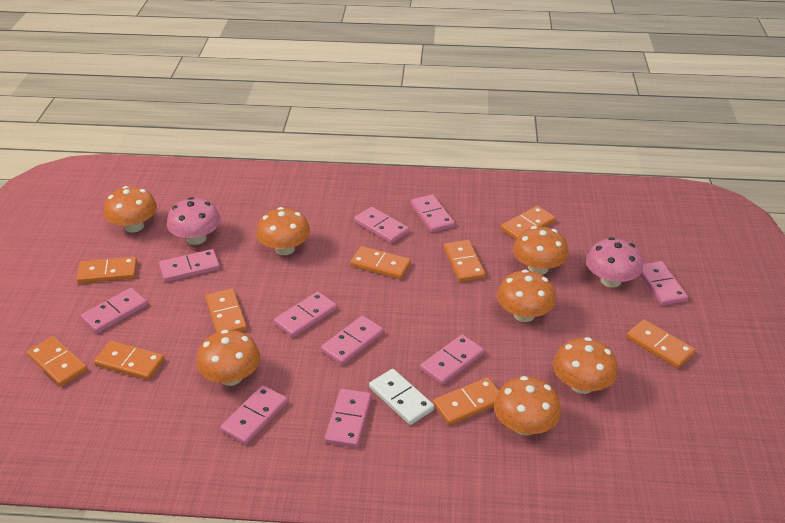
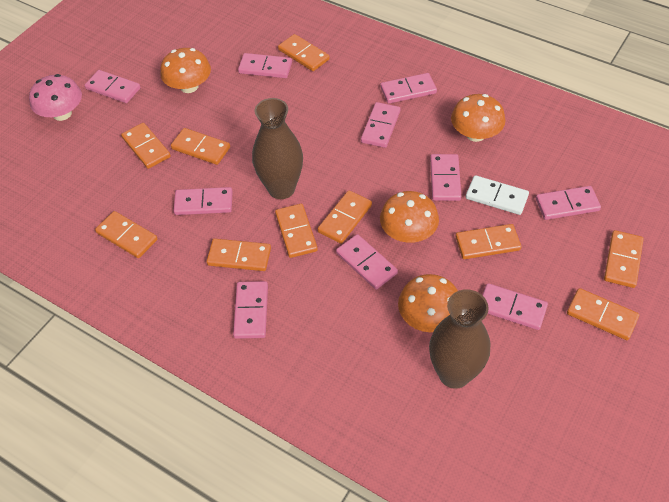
brown vase: none = 0 -> [252,98,303,199] [429,289,490,389] = 2
orange domino: [27,336,87,386] [76,257,137,283] [94,341,164,380] [205,289,247,333] [350,246,411,279] [433,377,499,425] [444,240,486,282] [501,206,556,240] [626,319,696,368] = 9 -> [95,211,157,258] [121,123,171,169] [171,128,230,165] [207,239,271,271] [275,204,318,258] [278,34,330,71] [318,190,372,244] [455,224,521,259] [567,288,639,340] [604,230,643,288] = 10
orange mushroom: [104,186,157,232] [196,330,260,386] [256,207,310,255] [494,376,561,435] [497,270,556,322] [513,226,569,275] [553,337,618,394] = 7 -> [160,48,211,93] [380,191,439,243] [398,274,458,332] [451,94,505,142] = 4
pink mushroom: [167,197,221,245] [586,237,643,288] = 2 -> [29,74,82,121] = 1

